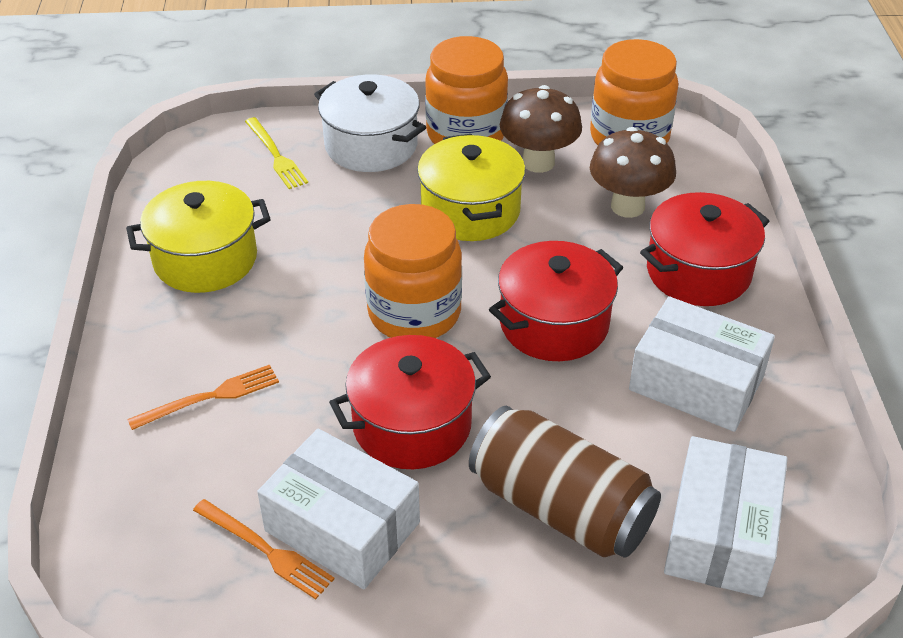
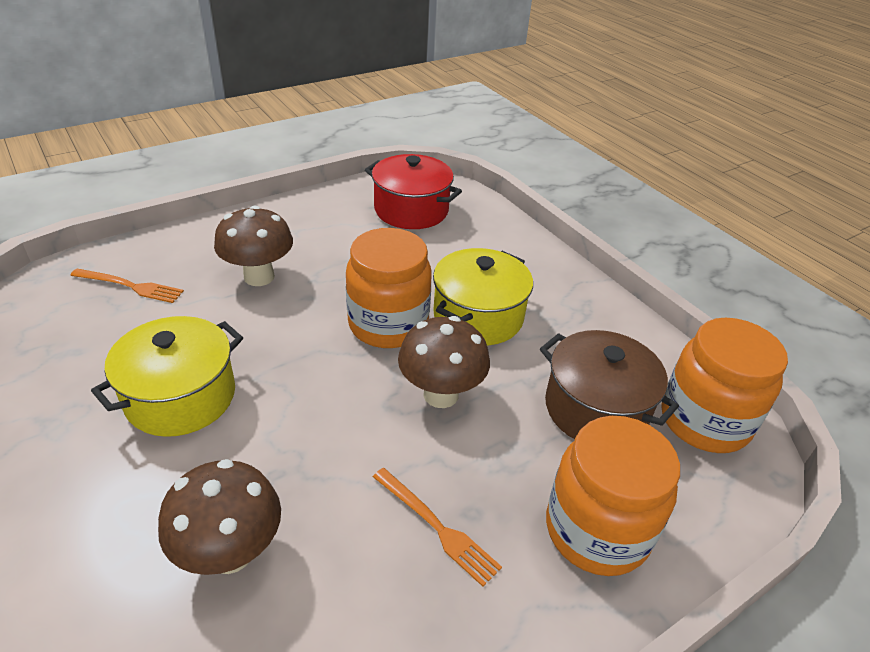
brown can: [469,406,661,558] = 1 -> none = 0
brown mushroom: [500,85,582,173] [590,127,676,218] = 2 -> [158,459,281,575] [214,206,293,286] [398,316,490,408] = 3
brown pot: none = 0 -> [540,330,679,439] = 1
red pot: [329,335,491,469] [489,241,624,361] [640,192,769,306] = 3 -> [365,154,462,229] = 1
white box: [257,429,420,589] [629,297,775,432] [664,436,788,597] = 3 -> none = 0
white pot: [314,74,426,172] = 1 -> none = 0
yellow fork: [245,117,308,189] = 1 -> none = 0

